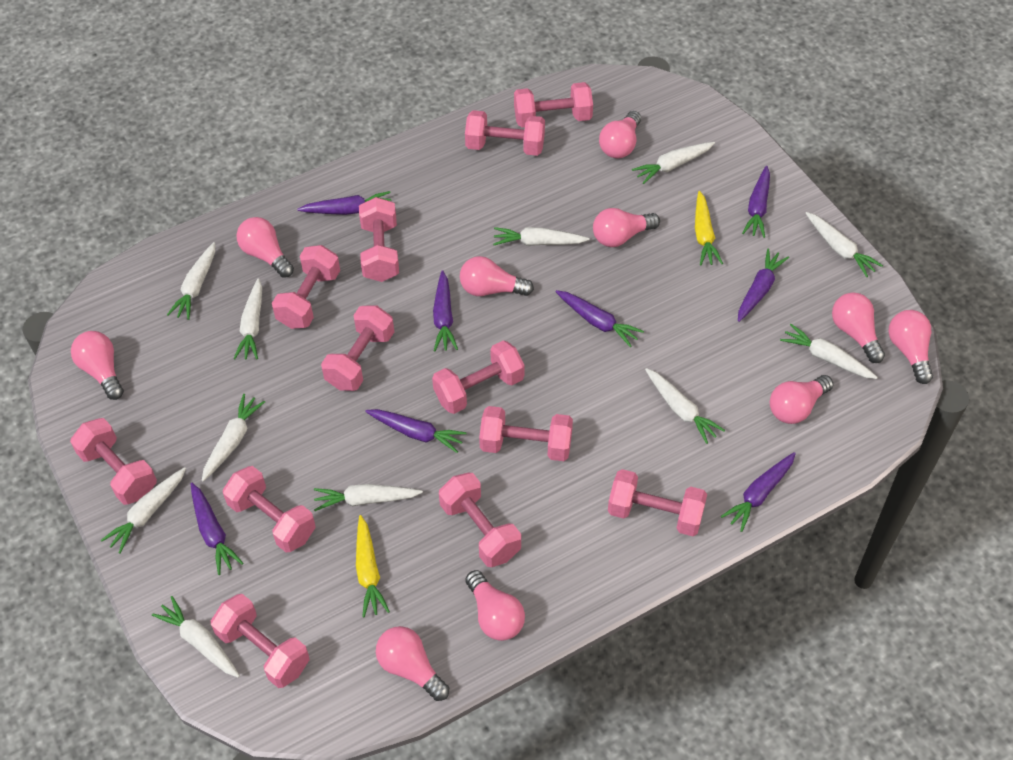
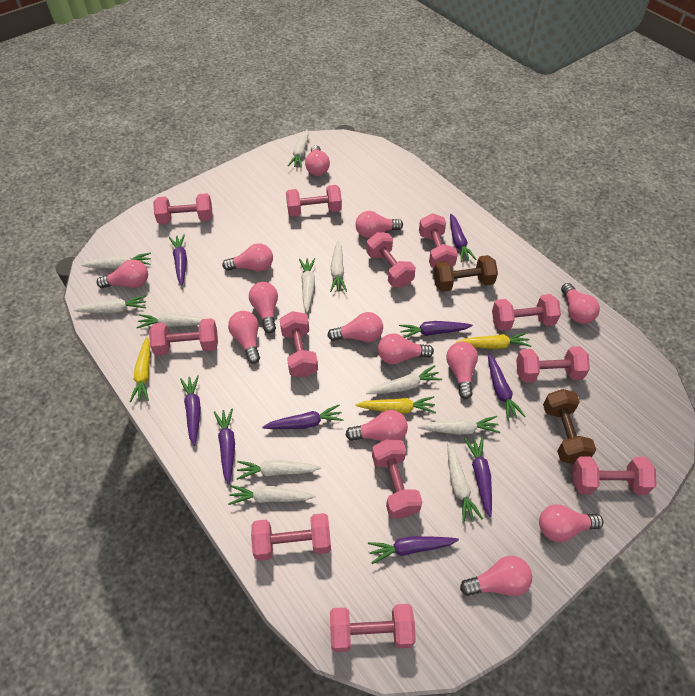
brown dumbbell: none = 0 -> [433,255,498,292] [543,389,596,464] = 2
pink light bulb: [71,331,124,400] [237,217,294,278] [376,626,449,701] [460,256,534,296] [465,570,525,641] [593,208,660,247] [599,111,641,158] [770,375,833,424] [832,292,885,363] [889,310,933,384] = 10 -> [96,260,148,288] [222,243,273,271] [228,311,260,364] [249,282,278,333] [305,145,330,176] [328,312,383,342] [346,410,408,441] [355,211,403,238] [378,334,434,364] [446,342,478,399] [460,556,532,596] [539,504,604,542] [561,283,600,324] = 13
purple carrot: [191,483,243,575] [297,191,391,215] [365,409,467,453] [433,270,458,351] [556,290,644,347] [721,452,796,532] [738,248,789,322] [742,166,770,238] = 8 -> [169,234,187,285] [180,375,201,446] [214,409,235,485] [262,404,344,429] [368,536,459,564] [399,321,473,338] [450,214,476,262] [464,436,492,517] [488,354,525,421] = 9
yellow carrot: [356,515,390,617] [695,191,723,265] = 2 -> [130,337,150,402] [356,396,436,413] [456,332,531,349] = 3

